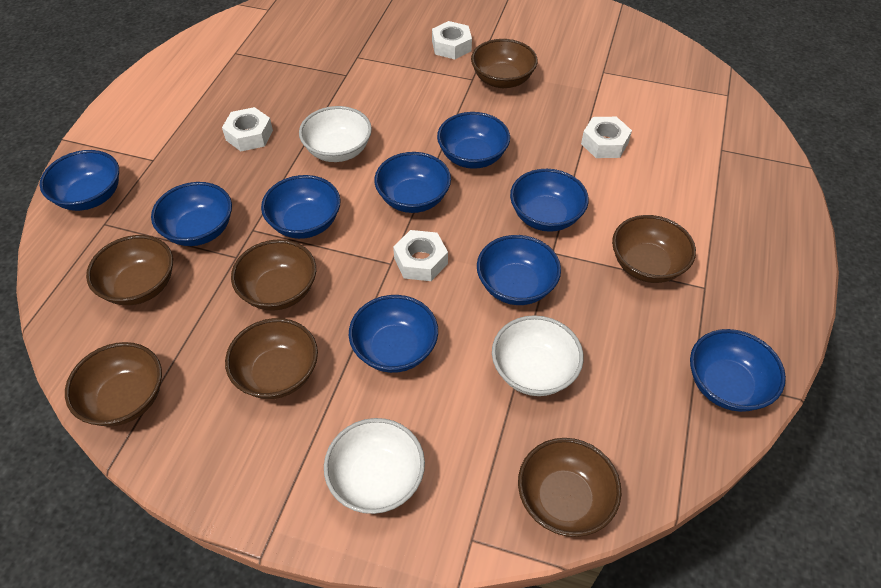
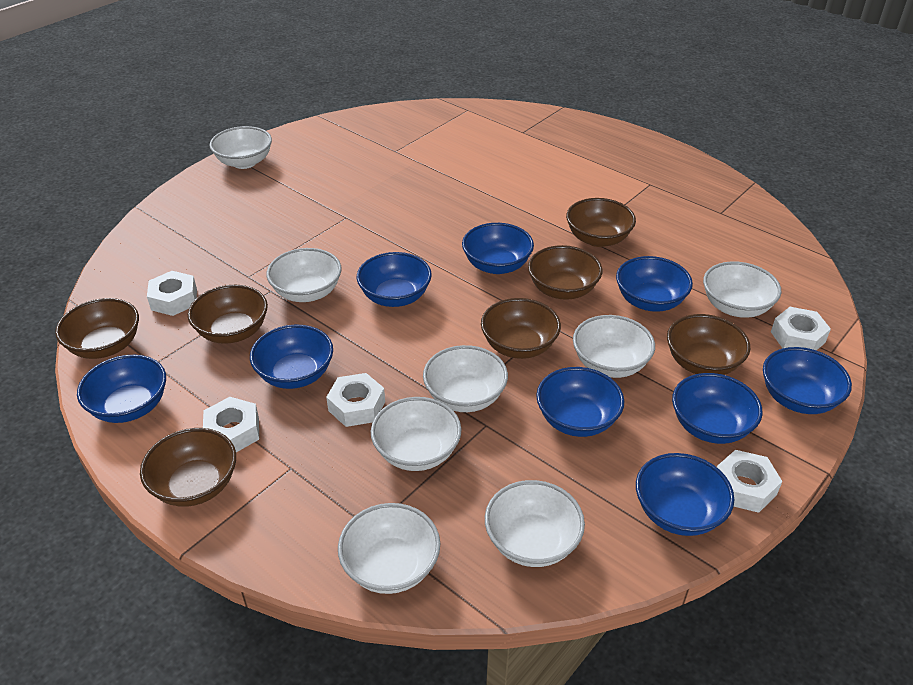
white bowl: [299,106,372,162] [324,418,425,514] [492,315,584,396] = 3 -> [210,126,272,169] [266,248,342,302] [338,503,440,594] [371,397,461,471] [423,345,508,412] [485,480,585,567] [573,315,655,378] [703,261,781,318] = 8
white nut: [222,107,273,151] [393,230,448,281] [432,21,472,59] [581,117,632,158] = 4 -> [147,271,197,316] [203,397,259,452] [326,373,385,427] [717,450,782,513] [771,307,831,351] = 5

